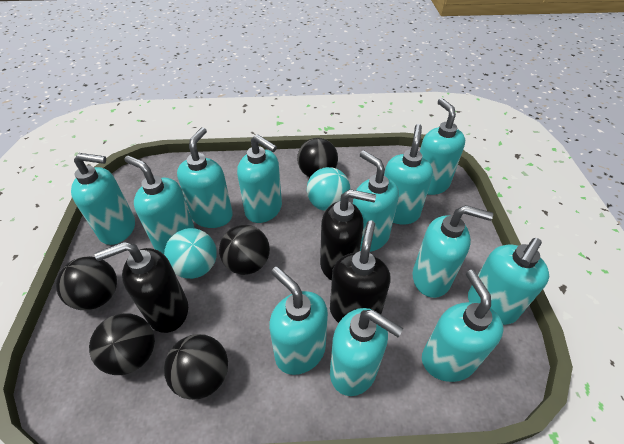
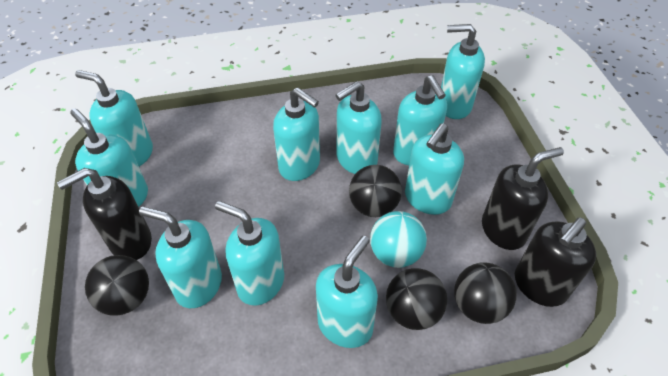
black ball: [56,256,117,310] [89,313,155,375] [164,334,228,400] [219,225,270,275] [297,138,338,177] = 5 -> [85,255,149,316] [349,165,402,217] [386,268,447,330] [454,262,517,324] = 4
turquoise ball: [164,228,217,279] [307,167,350,211] = 2 -> [370,211,427,268] = 1
turquoise soap dispenser: [71,153,135,245] [125,156,195,254] [177,127,233,228] [237,134,282,223] [269,267,328,375] [330,308,403,396] [353,150,399,252] [384,124,433,224] [413,205,493,298] [420,98,465,195] [422,270,504,382] [468,238,549,325] = 12 -> [70,108,148,207] [75,70,153,167] [139,206,222,308] [215,201,284,306] [273,88,320,181] [316,236,378,348] [336,81,382,174] [393,75,447,165] [405,123,464,215] [441,24,485,119] = 10

